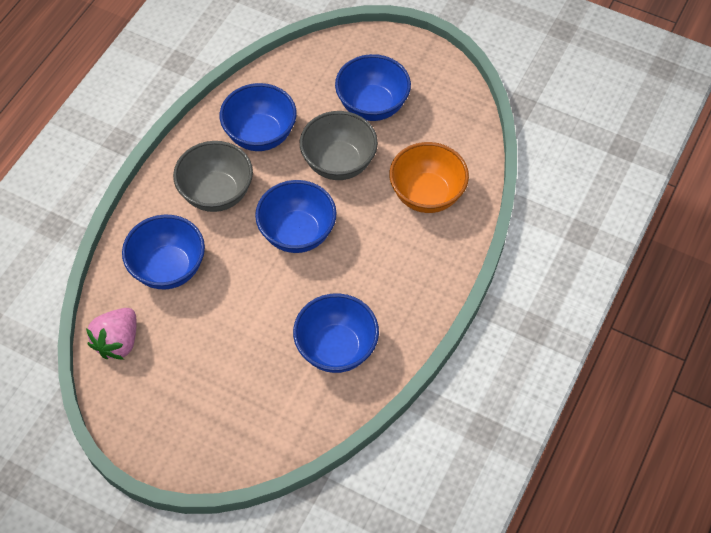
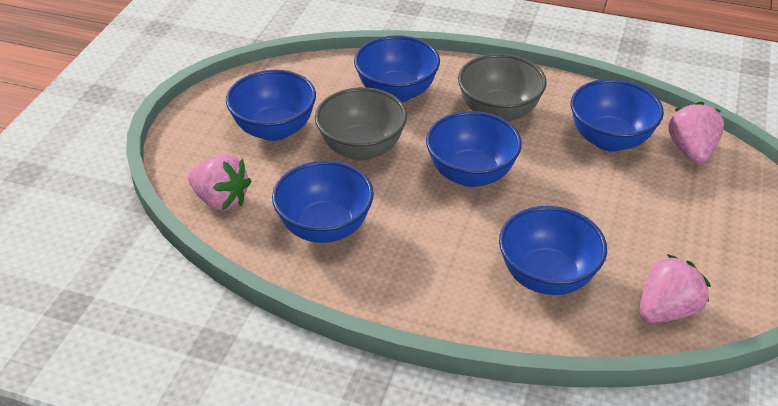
blue bowl: [122,215,205,289] [220,83,297,151] [255,180,337,253] [293,293,379,373] [335,54,411,121] = 5 -> [226,70,316,141] [272,161,374,243] [354,35,440,102] [426,111,522,187] [499,206,607,295] [571,79,664,152] = 6
orange bowl: [389,142,469,213] = 1 -> none = 0
pink strawberry: [86,308,136,360] = 1 -> [188,155,251,211] [639,254,711,323] [668,102,724,164] = 3

